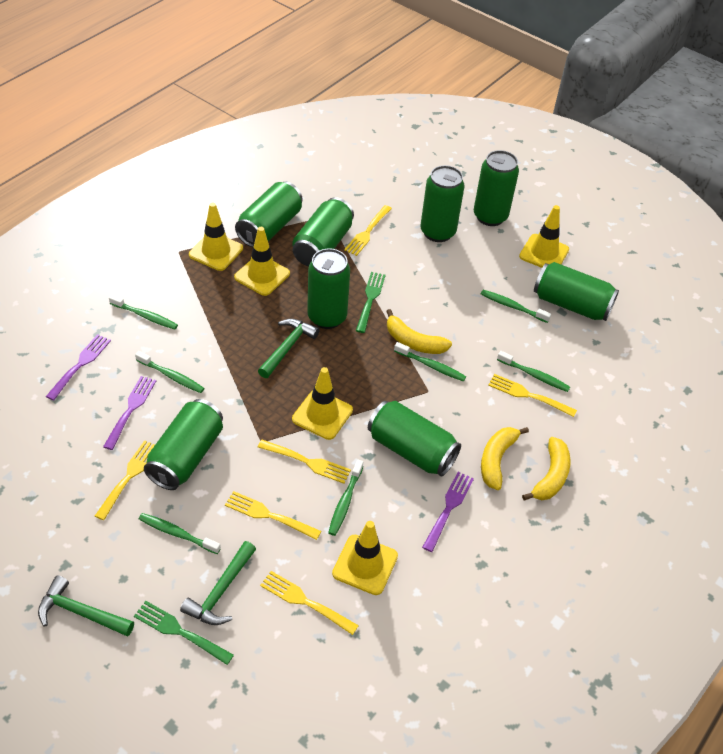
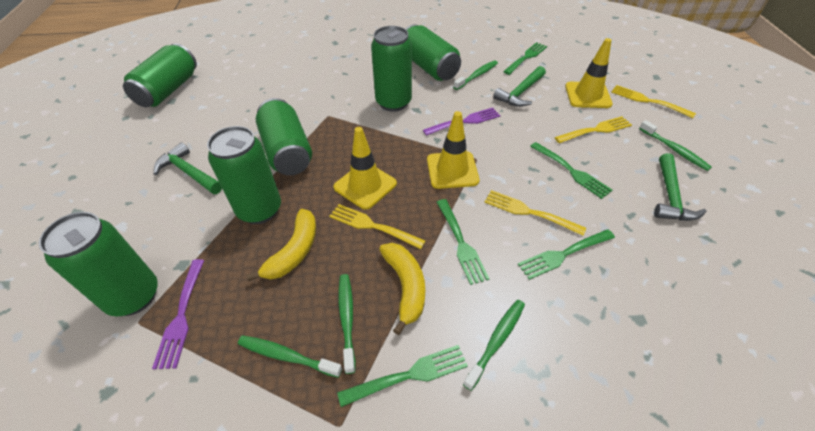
green can: [144,399,223,490] [235,182,302,247] [292,197,354,266] [307,248,350,329] [368,401,461,477] [420,165,464,242] [474,150,519,226] [534,262,619,321] = 8 -> [39,212,158,316] [123,43,197,107] [207,126,281,224] [256,98,312,175] [371,26,412,112] [406,24,461,81] = 6
green fork: [134,601,234,665] [356,272,386,333] = 2 -> [337,345,468,407] [437,199,489,285] [503,42,547,75] [518,229,615,280] [530,142,612,199] = 5
green toothbrush: [109,294,178,330] [135,351,205,393] [139,513,221,554] [328,460,363,536] [394,342,466,382] [481,290,551,323] [497,351,570,392] = 7 -> [238,335,342,378] [339,274,356,374] [453,60,498,90] [463,300,525,391] [639,120,712,171] = 5
purple fork: [46,334,111,400] [103,376,156,450] [422,472,474,552] = 3 -> [152,259,204,369] [423,108,501,136] = 2
yellow banana: [386,309,452,354] [481,427,529,490] [522,437,570,500] = 3 -> [246,209,316,281] [379,243,425,335] = 2
yellow fork: [95,440,155,520] [225,491,321,540] [258,440,351,484] [260,571,359,635] [344,205,392,256] [488,374,577,417] = 6 -> [329,204,425,249] [484,190,586,236] [555,116,632,143] [611,85,696,118] = 4
yellow traffic cone: [189,202,243,271] [234,227,290,296] [292,367,353,440] [332,521,398,595] [519,205,569,268] = 5 -> [333,127,397,210] [427,111,479,189] [565,38,613,108] = 3

